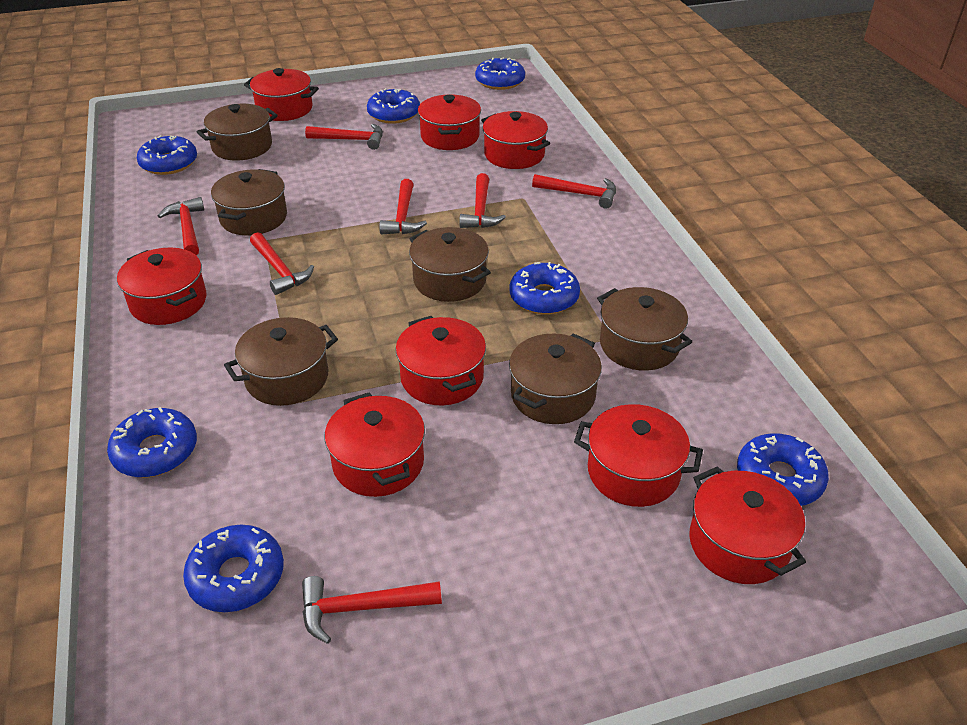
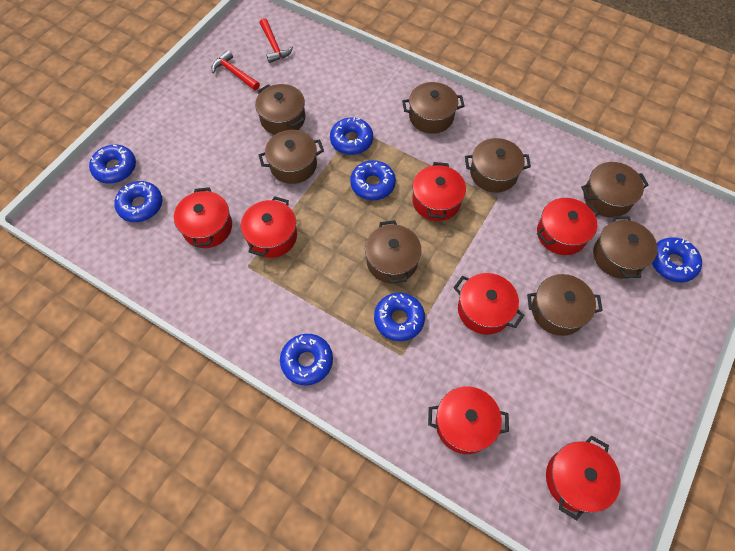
brown pot: [197,104,278,161] [211,169,287,235] [224,317,338,406] [409,227,491,302] [509,333,602,424] [597,287,692,371] = 6 -> [255,84,305,135] [258,130,324,184] [365,220,422,284] [402,82,464,134] [465,138,531,193] [527,274,603,336] [581,162,649,218] [593,216,658,279] = 8
red hammer: [158,197,204,255] [250,232,314,295] [302,576,442,644] [305,124,383,150] [379,179,427,235] [459,173,506,228] [532,174,616,209] = 7 -> [211,50,260,90] [260,18,293,63] = 2
red pot: [117,248,206,325] [244,68,319,121] [325,392,425,497] [396,316,486,405] [418,94,481,150] [481,111,550,169] [574,404,703,507] [689,466,806,584] = 8 -> [174,187,232,248] [241,196,297,258] [412,162,466,221] [428,386,509,454] [453,273,524,334] [537,198,599,255] [546,435,621,520] = 7

